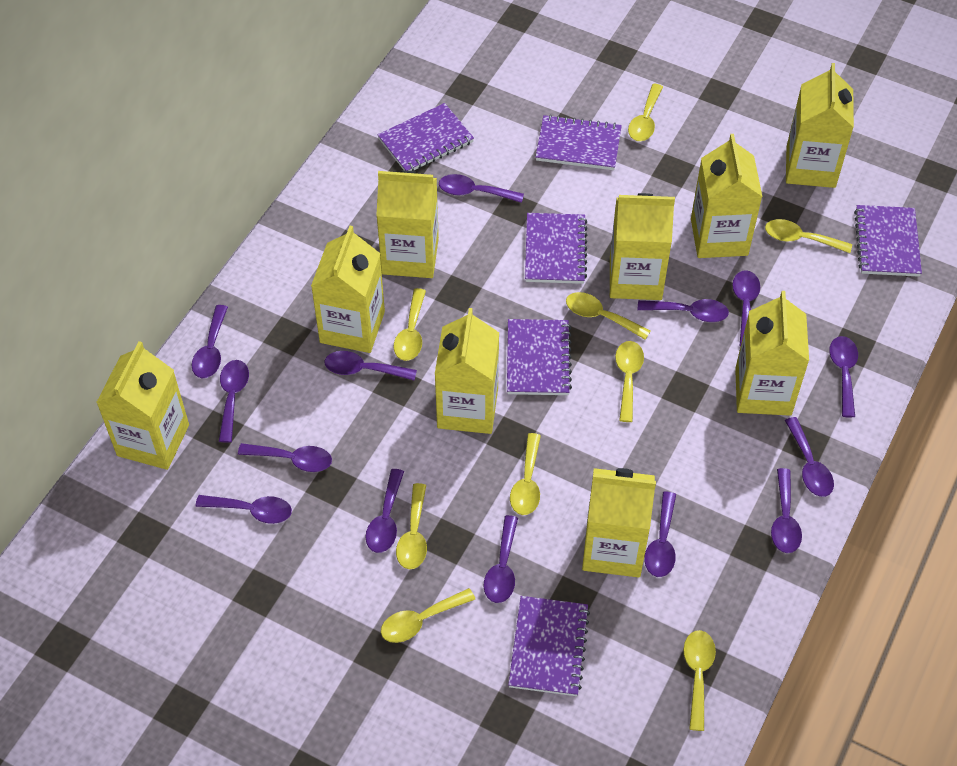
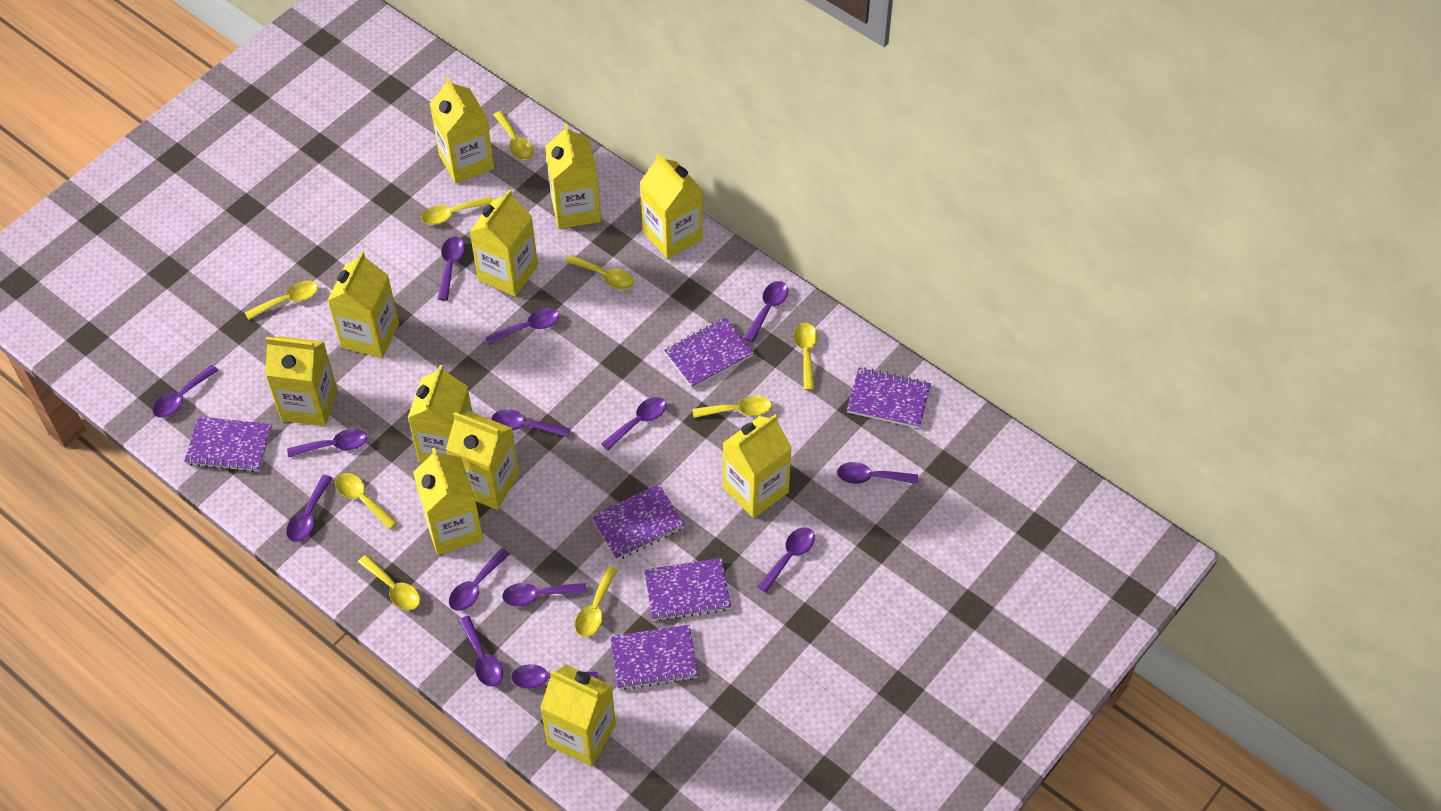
yellow carton: [96,341,189,470] [311,226,385,353] [376,171,439,278] [435,308,499,434] [582,468,656,577] [610,193,675,300] [691,134,762,258] [735,291,809,416] [786,63,854,188] = 9 -> [265,336,337,426] [327,251,399,358] [408,365,473,463] [413,448,483,555] [430,77,494,183] [446,411,519,510] [469,189,538,297] [540,665,616,766] [545,123,601,229] [640,152,703,259] [723,414,792,518] = 11

